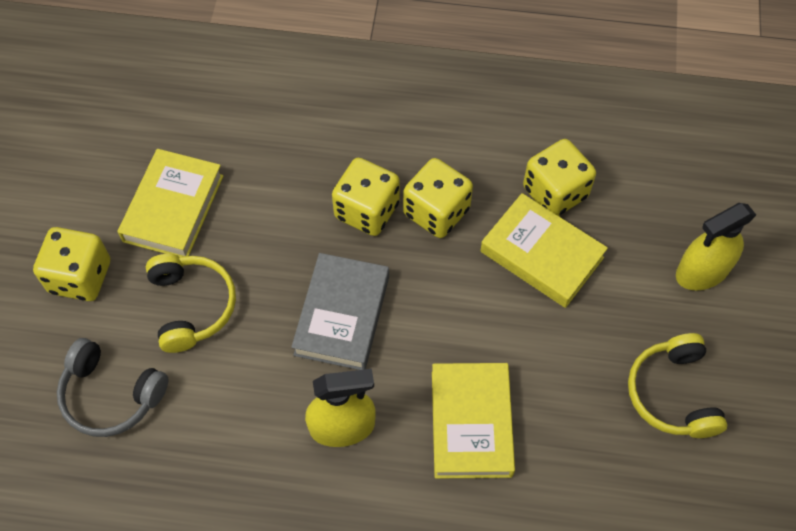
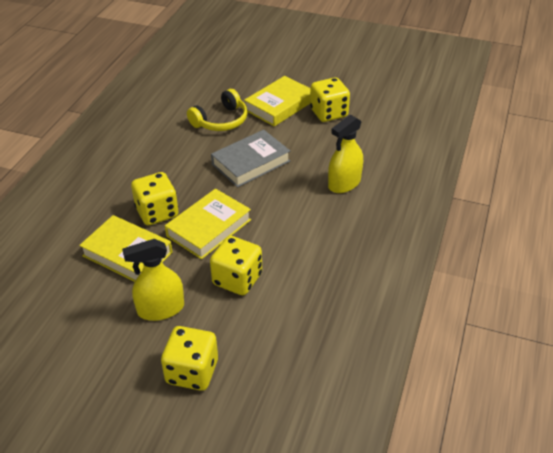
grey headphones: [57,338,168,437] = 1 -> none = 0
yellow headphones: [146,254,236,353] [628,333,727,438] = 2 -> [187,89,248,131] = 1

